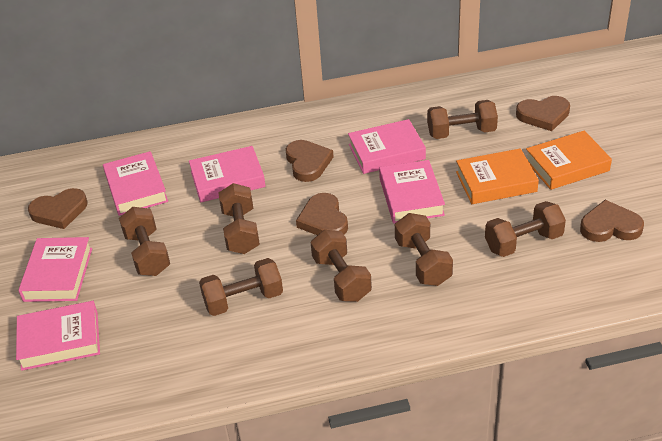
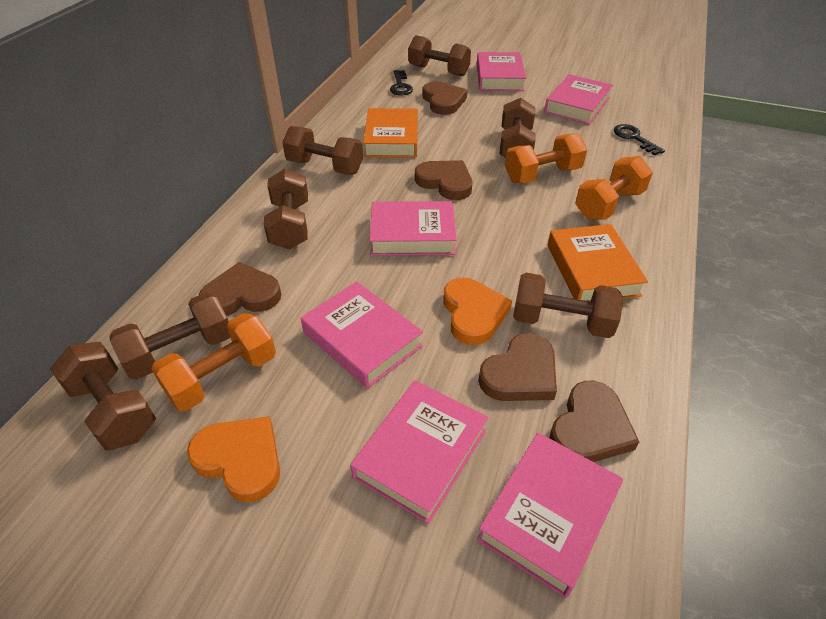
black key: none = 0 -> [390,70,413,96] [614,124,665,156] = 2
orange dumbbell: none = 0 -> [151,313,276,411] [505,133,587,183] [575,156,653,220] = 3
orange heart: none = 0 -> [187,416,280,502] [443,278,512,345] = 2

